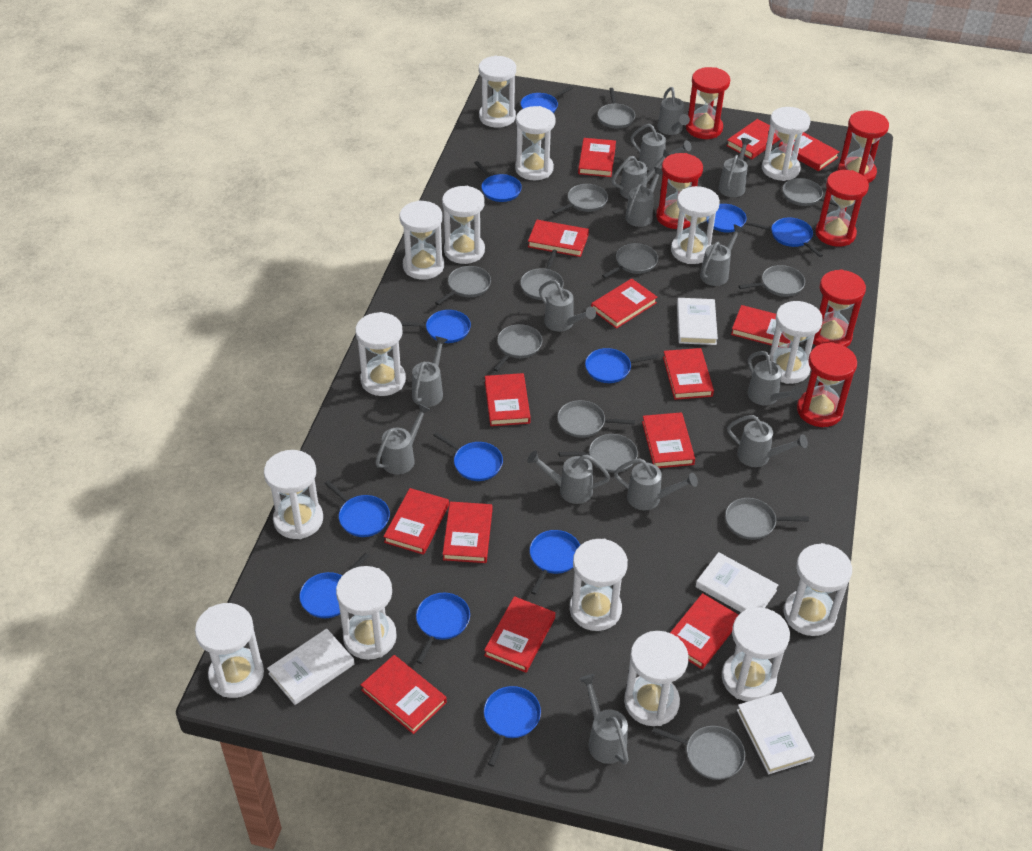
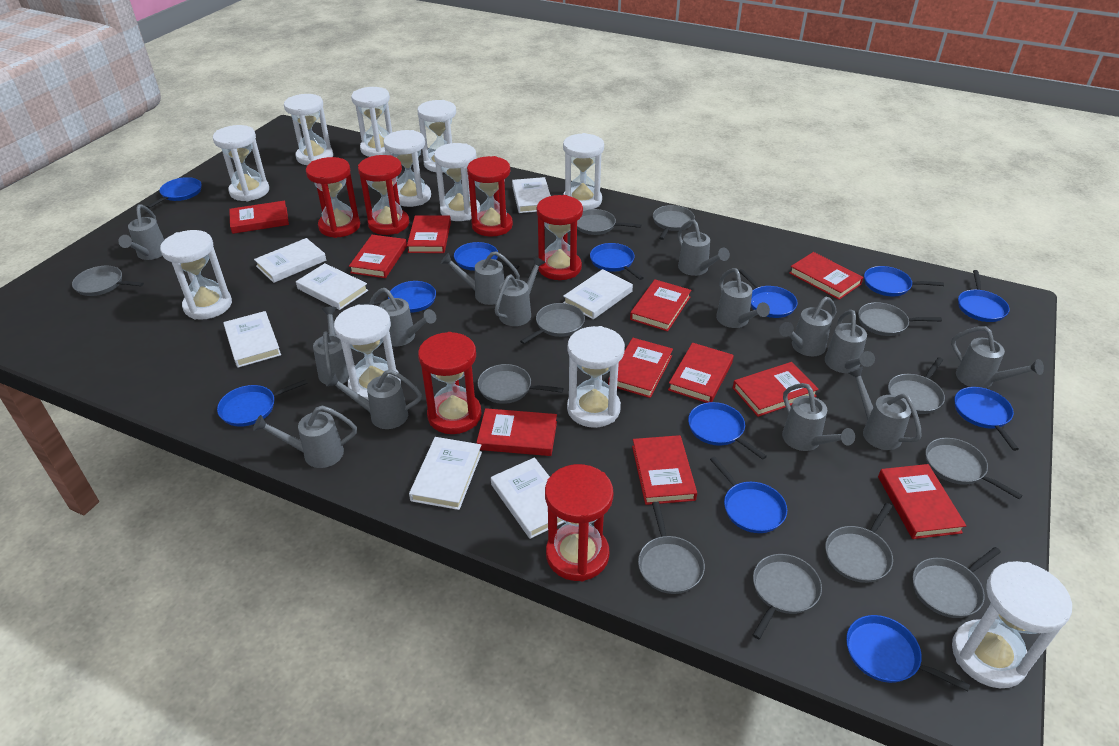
red book: [361,655,447,734] [383,488,449,555] [443,502,492,563] [484,596,555,673] [485,373,531,426] [528,220,589,257] [578,138,616,177] [591,278,657,329] [642,412,695,468] [663,348,714,400] [670,593,738,669] [726,119,780,159] [731,305,790,347] [779,132,840,171] = 14 -> [229,201,289,234] [349,235,407,278] [407,215,451,253] [477,408,557,456] [608,338,673,398] [630,279,691,331] [632,435,697,505] [668,343,734,403] [733,362,819,417] [789,252,864,300] [878,464,966,539] = 11
white book: [267,629,355,705] [677,298,718,345] [695,552,778,613] [737,692,815,774] = 4 -> [223,311,281,368] [254,238,326,283] [296,263,368,310] [409,437,482,510] [491,457,564,539] [512,177,551,213] [563,269,633,319] = 7
white hourglass: [195,603,264,698] [264,450,323,539] [336,566,397,660] [355,312,406,396] [400,200,444,279] [442,186,485,264] [479,55,516,128] [515,106,556,180] [570,539,628,631] [624,631,689,726] [671,186,720,264] [722,607,790,702] [762,107,810,181] [766,301,823,384] [784,543,852,636] = 15 -> [160,230,232,320] [213,125,269,201] [284,94,333,165] [334,304,401,400] [351,87,392,157] [383,130,431,207] [417,100,456,173] [434,143,480,221] [563,133,604,211] [567,326,625,428] [952,561,1072,688] = 11

